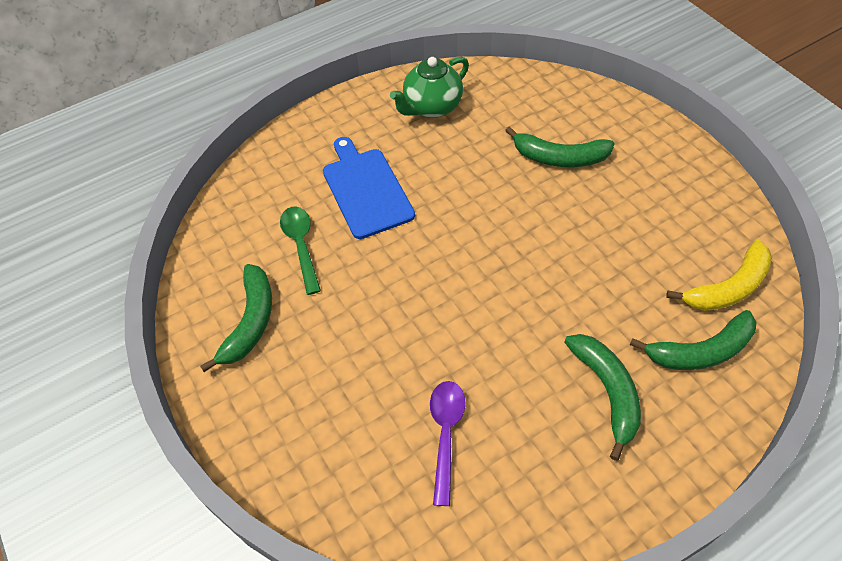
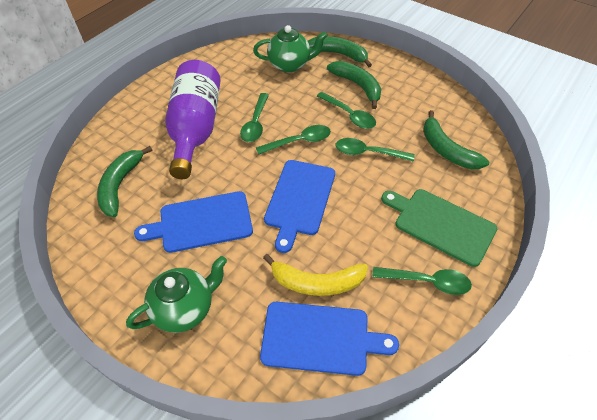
blue cutting board: [323,137,415,239] = 1 -> [134,191,253,253] [260,302,399,376] [264,160,335,253] = 3
green cutting board: none = 0 -> [381,189,497,267] = 1
green spoon: [280,206,321,295] = 1 -> [240,93,269,142] [256,125,331,155] [317,92,376,129] [335,138,415,162] [372,267,472,295] = 5
green teapot: [390,57,469,118] = 1 -> [126,256,227,333] [253,25,328,72] = 2
purple bottle: none = 0 -> [165,60,221,179] = 1
purple spoon: [430,381,466,506] = 1 -> none = 0

